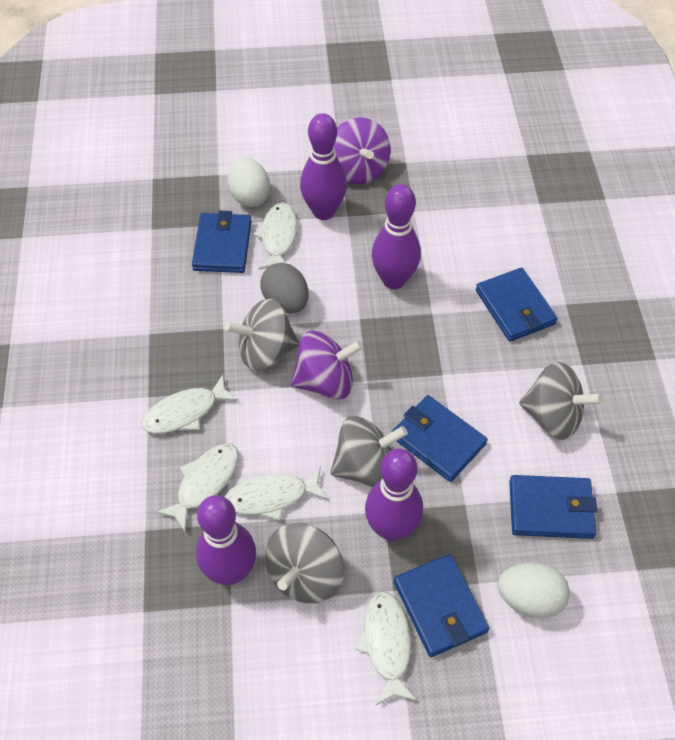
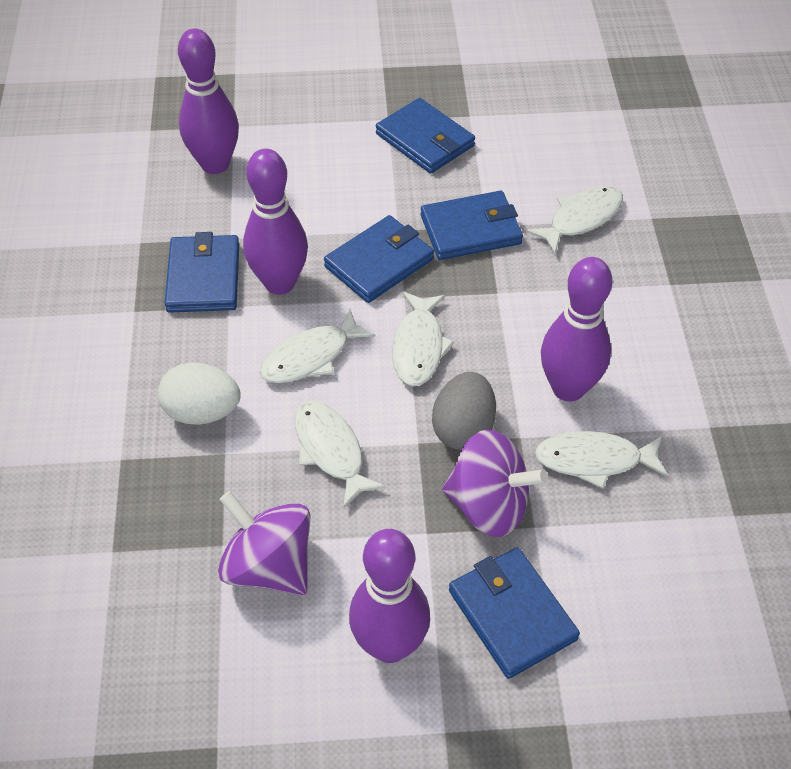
grey spinning top: [225,299,300,372] [265,523,344,603] [330,416,408,487] [519,362,603,440] = 4 -> none = 0
white egg: [228,157,270,207] [497,563,570,618] = 2 -> [158,362,241,425] = 1

